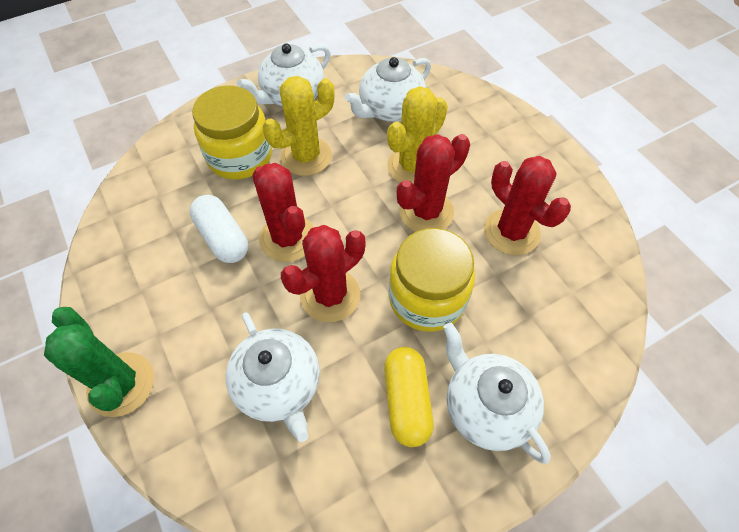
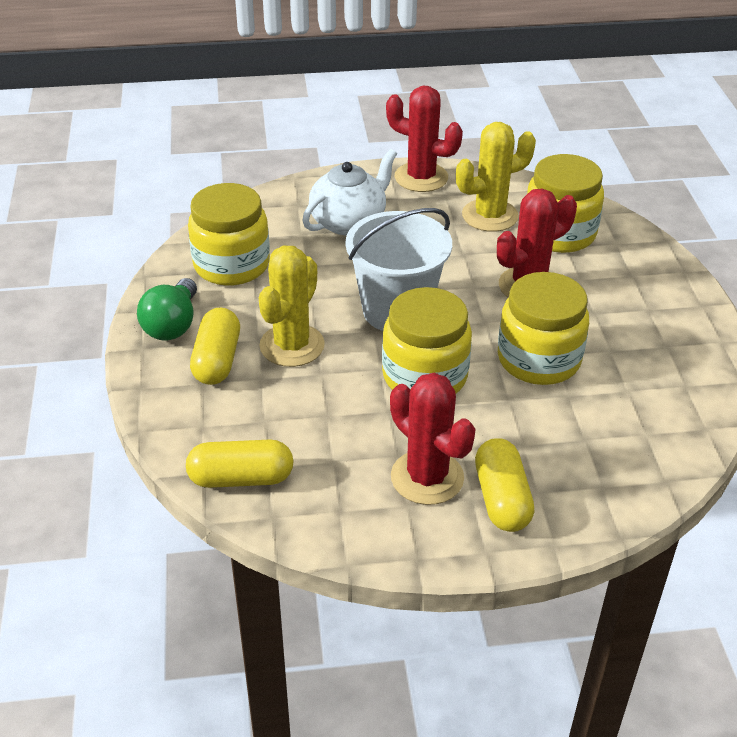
green cactus: [44,307,154,417] = 1 -> none = 0
green light bulb: none = 0 -> [137,278,197,341] = 1
red cactus: [252,163,314,262] [281,225,365,322] [397,134,470,232] [484,156,571,255] = 4 -> [386,86,463,192] [390,373,475,505] [497,189,577,298] = 3
white bucket: none = 0 -> [346,208,452,331] = 1
white capsule: [190,195,248,263] = 1 -> none = 0
white teapot: [226,312,320,442] [237,43,331,106] [344,57,431,122] [443,323,551,464] = 4 -> [302,149,397,235] = 1
yellow capsule: [384,347,434,447] = 1 -> [186,439,294,488] [190,308,240,385] [475,438,535,532] = 3
yellow jar: [192,85,272,180] [389,228,475,332] = 2 -> [188,183,270,286] [382,287,472,394] [498,272,589,385] [527,154,604,253] = 4

